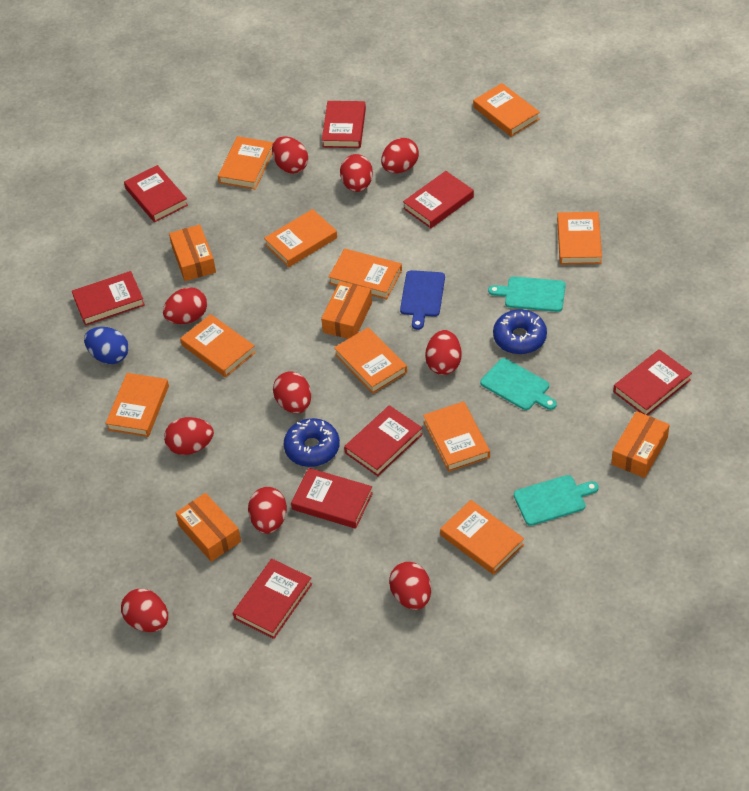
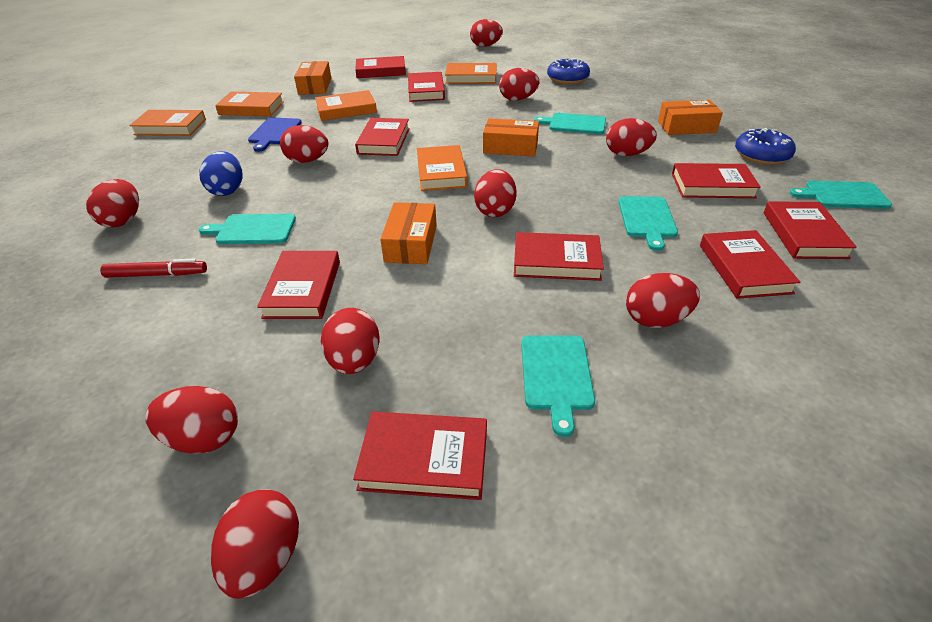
orange book: [105,373,169,437] [180,314,256,377] [218,136,273,190] [264,209,337,267] [329,248,402,300] [334,327,407,394] [423,401,490,472] [440,500,524,575] [473,83,540,137] [557,212,602,265] = 10 -> [129,110,206,136] [215,91,284,116] [315,90,377,121] [417,145,468,191] [445,63,496,84] = 5
red book: [72,271,145,326] [124,165,188,222] [233,559,312,639] [291,468,373,529] [322,101,366,148] [344,405,423,476] [403,171,474,228] [613,349,692,415] = 8 -> [257,251,340,319] [353,411,487,500] [355,56,406,78] [355,118,410,156] [408,72,445,102] [514,232,604,281] [672,163,761,198] [700,230,800,299] [764,202,857,259] = 9
red marker: none = 0 -> [100,259,207,278] = 1
turquoise cutting board: [480,358,557,410] [488,276,566,312] [514,475,599,526] = 3 -> [199,214,296,244] [521,335,595,437] [534,113,606,134] [618,196,678,251] [789,181,892,209] = 5

